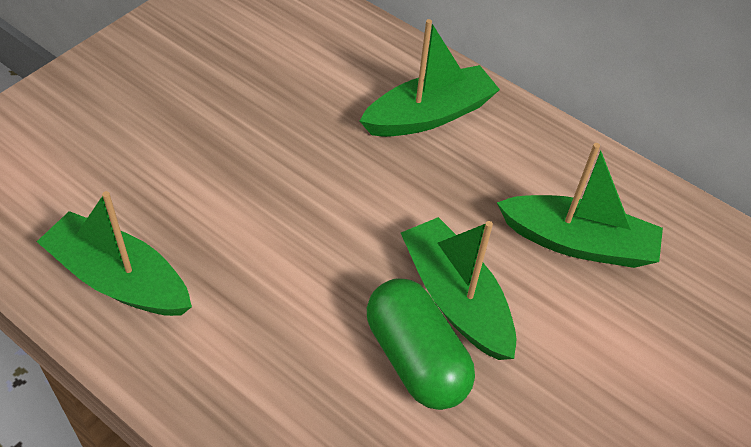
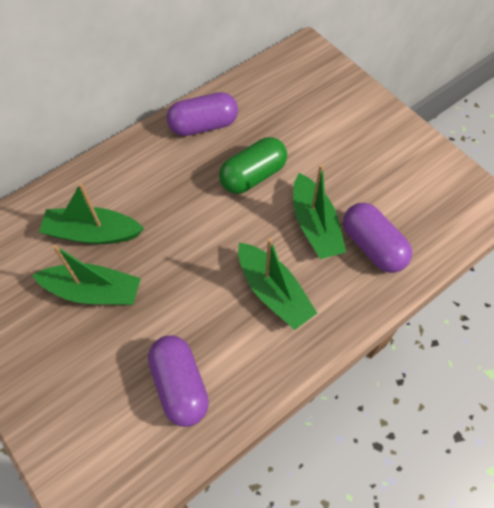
purple capsule: none = 0 -> [148,336,209,427] [167,92,238,136] [343,203,412,273] = 3

